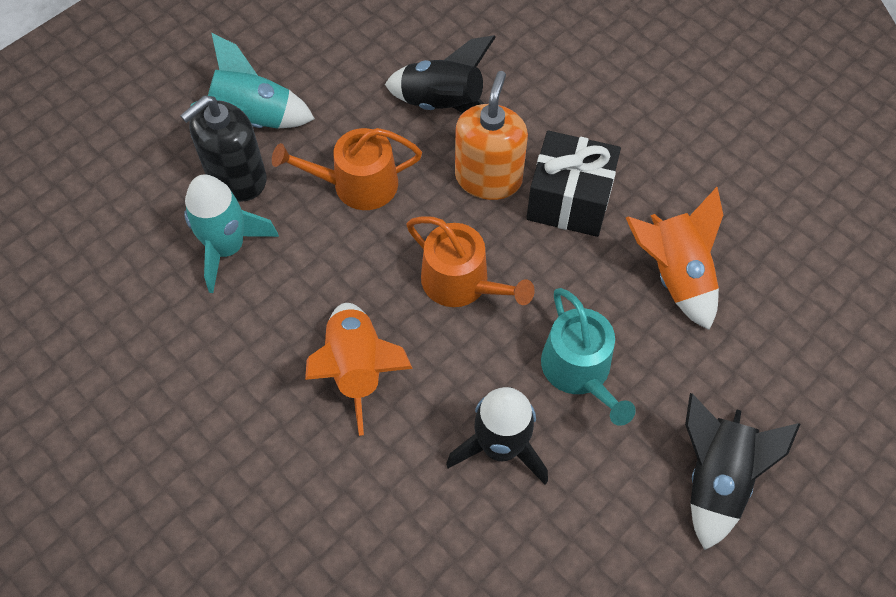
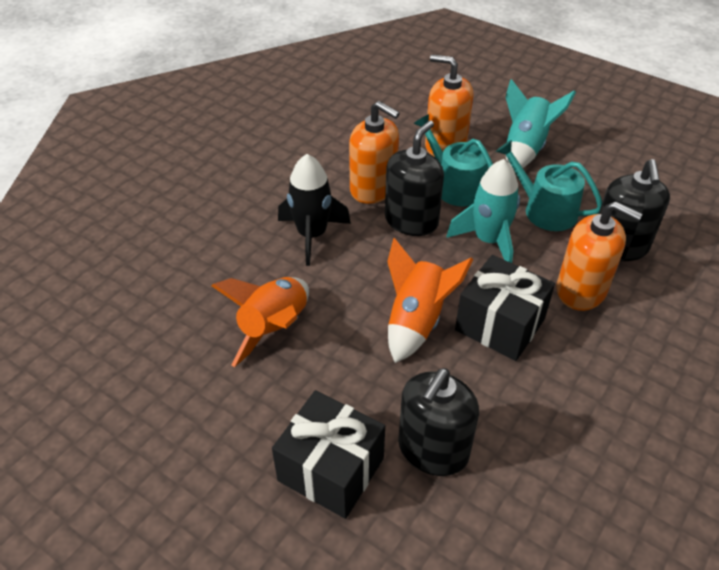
black gift: [526,130,621,237] = 1 -> [272,390,385,519] [455,255,555,361] = 2
black rocket: [385,35,496,113] [446,387,548,484] [685,393,800,550] = 3 -> [278,154,351,266] = 1
black soap dispenser: [180,95,266,202] = 1 -> [385,120,444,236] [398,368,479,476] [599,159,670,261] = 3
orange soap dispenser: [455,71,528,200] = 1 -> [349,101,400,204] [425,55,474,157] [556,201,642,311] = 3
orange watering can: [272,128,422,210] [406,216,535,307] = 2 -> none = 0
turquoise watering can: [541,288,636,426] = 1 -> [413,114,493,207] [496,140,602,231] = 2

